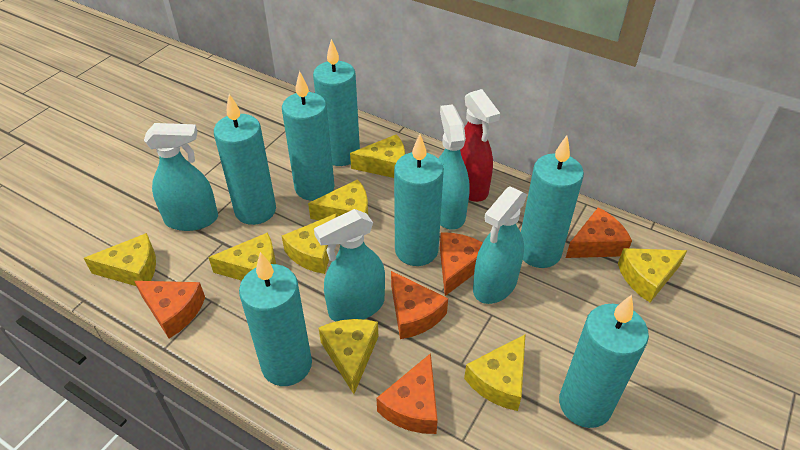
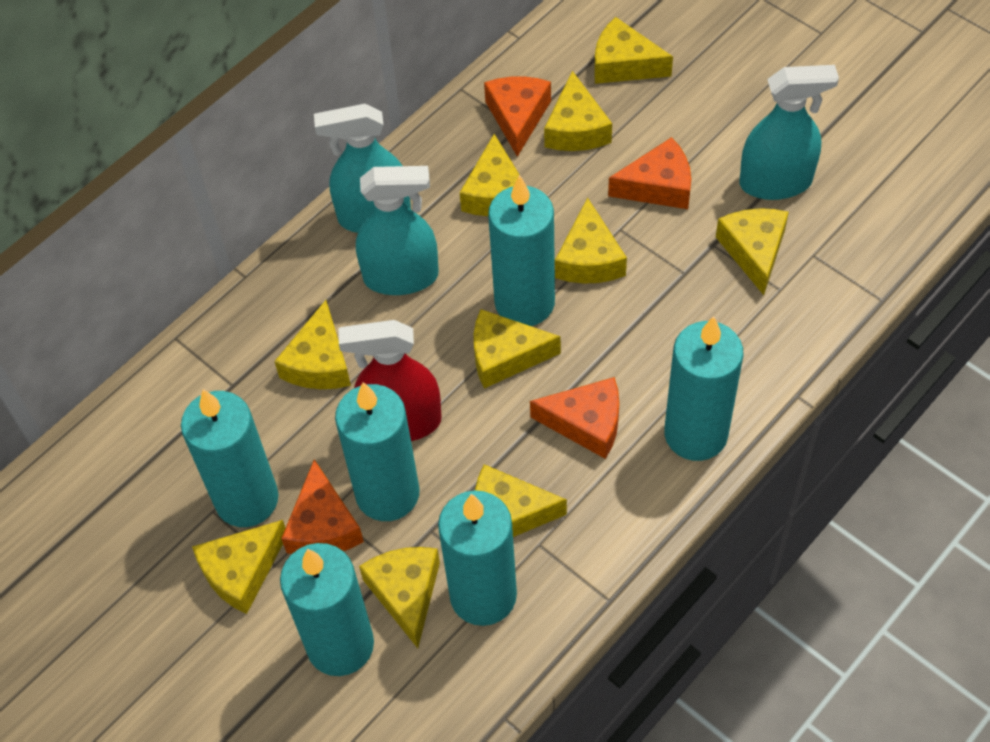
orange cheese: [135,281,205,338] [376,353,438,434] [391,271,448,339] [440,232,483,296] [566,207,632,258] = 5 -> [281,460,364,554] [484,76,551,157] [530,377,619,459] [608,137,691,209] = 4
turquoise candle: [214,94,276,225] [239,252,312,386] [282,71,334,201] [313,39,360,166] [394,134,444,266] [521,135,584,268] [559,295,649,428] = 7 -> [181,389,278,527] [280,543,374,676] [335,382,420,521] [438,491,517,626] [488,175,555,326] [664,316,743,461] = 6
turquoise spray bottle: [144,123,218,231] [314,209,385,322] [438,104,470,230] [473,186,527,304] = 4 -> [314,104,411,233] [356,166,439,295] [739,65,839,200] = 3
yellow cheese: [84,233,156,286] [208,232,276,281] [282,213,338,274] [308,179,368,220] [319,319,378,394] [350,134,405,178] [464,334,526,411] [618,248,688,302] = 8 -> [192,520,285,614] [274,300,351,389] [359,547,440,648] [460,134,519,216] [474,309,561,389] [475,464,567,537] [544,71,612,151] [555,197,627,284] [594,17,673,84] [716,208,789,295] = 10

